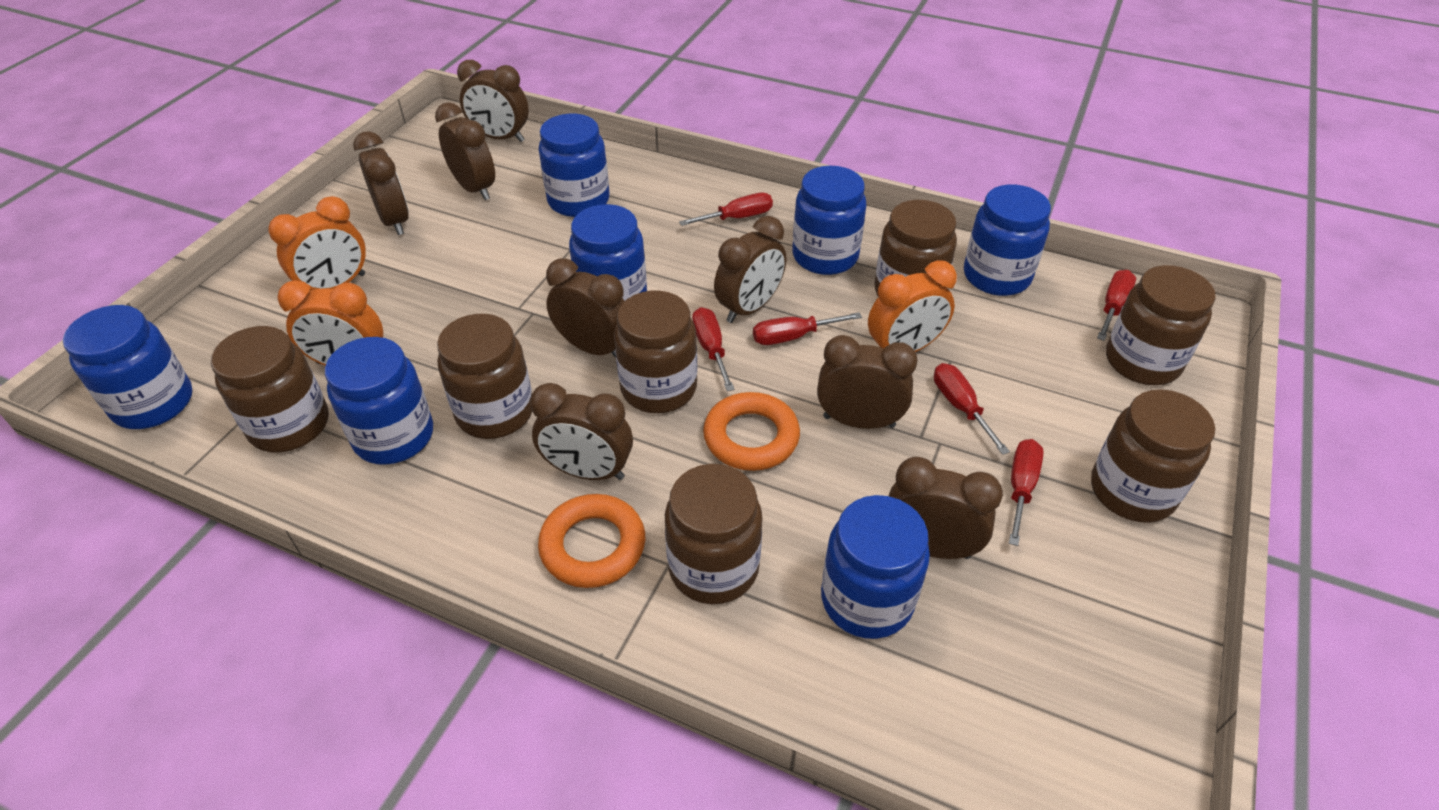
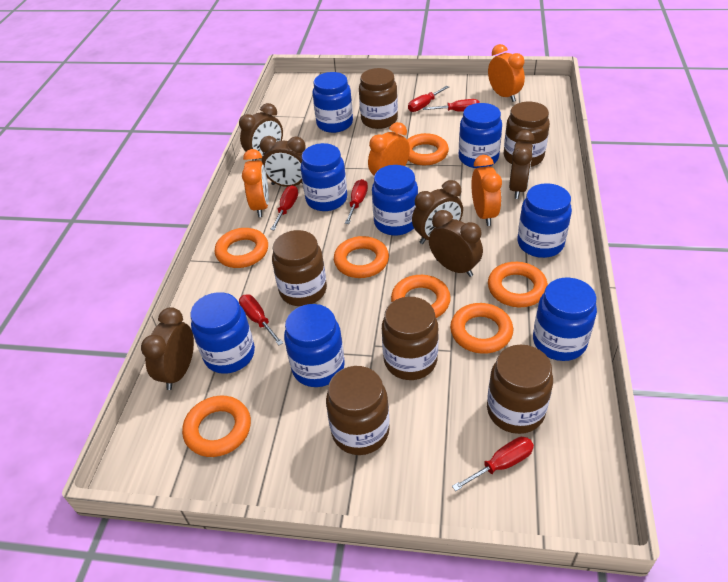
blue jar: [63,305,193,429] [325,337,433,465] [539,114,610,217] [569,204,647,301] [792,166,867,275] [821,495,930,639] [964,185,1051,296] = 7 -> [190,292,255,374] [284,304,345,387] [301,143,347,211] [313,72,353,133] [372,165,418,236] [459,103,502,168] [517,183,572,258] [533,277,597,361] = 8
brown clock: [353,131,409,235] [435,102,495,200] [457,60,529,142] [530,383,633,480] [546,258,625,358] [714,216,786,323] [817,335,918,429] [889,457,1003,559] = 8 -> [141,307,194,390] [239,103,283,161] [260,136,306,187] [412,180,463,244] [429,210,483,277] [509,130,535,199] = 6
brown jar: [211,326,329,453] [437,314,532,439] [614,291,697,413] [665,464,762,604] [875,200,957,297] [1091,389,1215,523] [1106,265,1216,385] = 7 -> [272,230,327,306] [326,366,390,455] [359,68,398,129] [382,297,439,380] [487,345,553,434] [504,102,550,167] = 6
orange clock: [268,196,366,291] [278,280,383,366] [868,260,957,352] = 3 -> [242,149,269,217] [368,122,410,176] [471,155,502,226] [488,44,525,102] = 4
orange ring: [538,494,645,588] [703,392,800,471] = 2 -> [182,396,251,457] [215,228,268,268] [334,236,389,278] [391,275,451,318] [407,133,449,165] [450,303,513,354] [488,262,548,307] = 7

